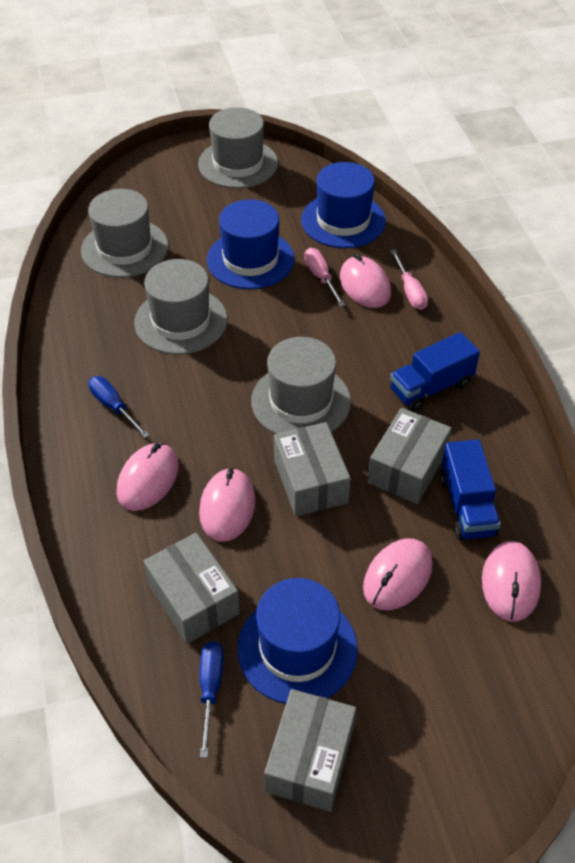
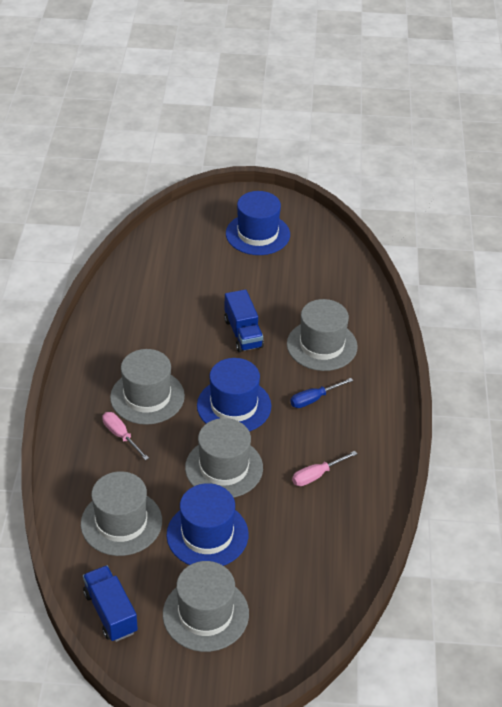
blue screwdriver: [88,376,150,438] [200,641,224,758] = 2 -> [290,378,353,408] = 1
grey box: [143,533,240,644] [264,689,356,812] [274,422,351,516] [368,408,452,504] = 4 -> none = 0
grey hat: [81,189,168,278] [134,259,227,355] [198,107,278,189] [251,337,351,434] = 4 -> [81,471,162,556] [110,349,185,425] [163,561,249,652] [185,418,263,498] [287,299,358,371] = 5
pink mouse: [117,443,179,511] [199,468,255,542] [340,254,391,308] [363,538,433,610] [482,541,541,622] = 5 -> none = 0

